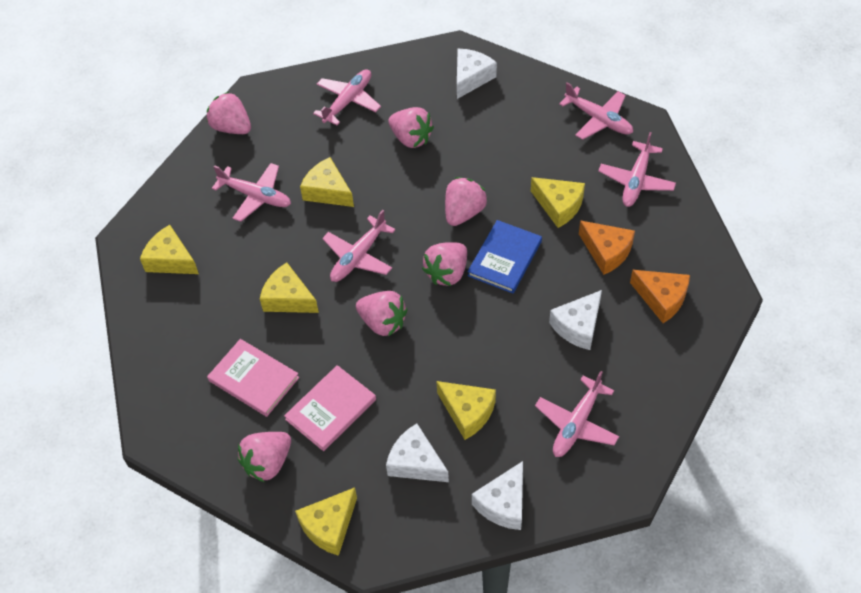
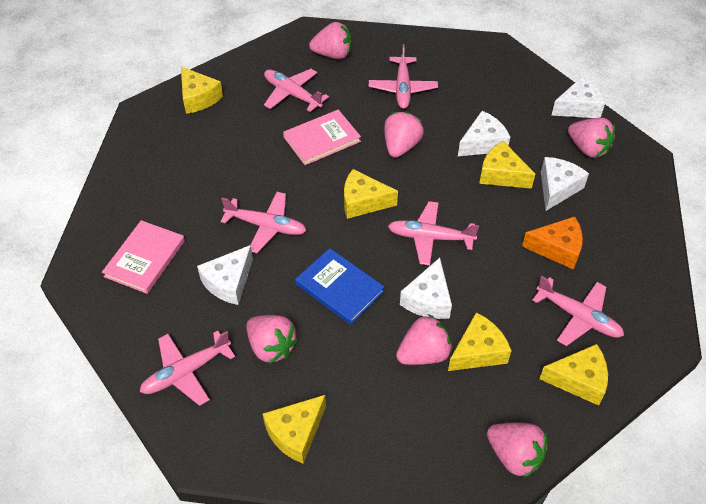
orange cheese: [579,220,635,275] [630,270,690,323] = 2 -> [522,217,583,270] = 1
white cheese: [386,423,449,482] [457,49,497,99] [472,461,523,530] [549,290,602,350] = 4 -> [197,245,253,305] [400,258,452,319] [458,111,510,156] [541,157,589,211] [552,76,605,118] = 5

